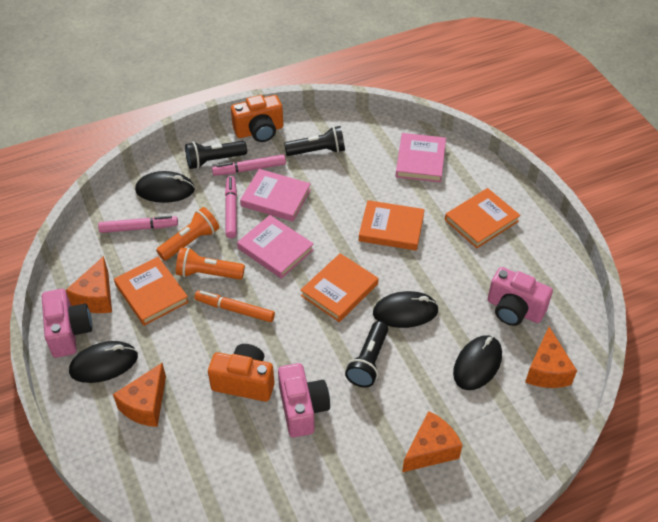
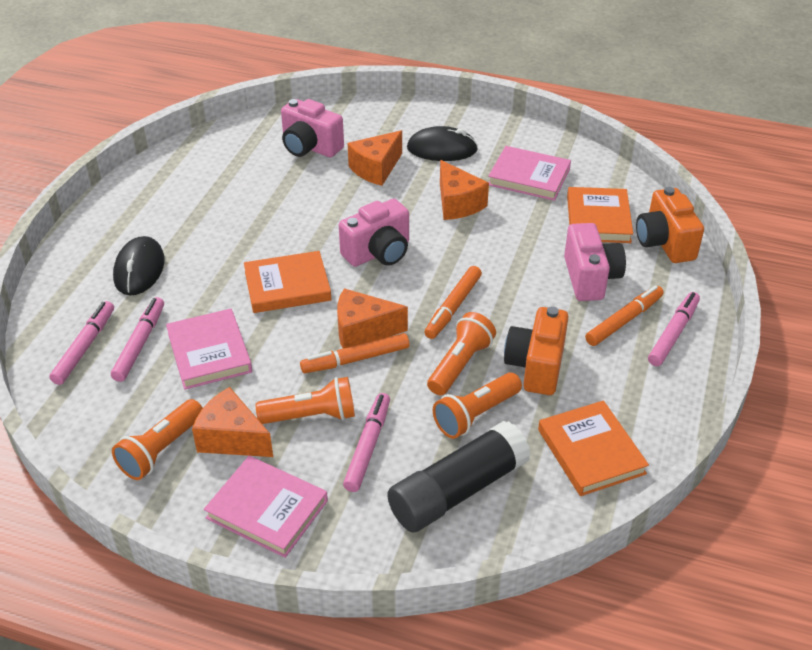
black flashlight: [185,141,247,169] [284,126,345,156] [345,321,388,388] = 3 -> none = 0
black glue stick: none = 0 -> [387,421,531,532] = 1
black mouse: [69,341,138,383] [135,171,195,203] [373,291,439,328] [453,335,502,390] = 4 -> [113,236,165,295] [407,126,478,161] = 2
orange book: [114,257,189,326] [301,253,378,322] [359,200,425,251] [445,188,520,248] = 4 -> [244,251,332,313] [538,400,649,496] [567,187,633,243] = 3
orange flashlight: [156,207,219,261] [176,247,245,280] = 2 -> [112,399,203,480] [256,377,355,424] [427,312,496,395] [433,373,522,439] = 4
orange marker: [194,291,275,322] = 1 -> [300,333,409,373] [424,266,482,339] [585,285,664,346] = 3
pink marker: [98,216,178,233] [212,155,286,176] [225,176,237,238] = 3 -> [49,301,114,385] [111,297,164,382] [343,393,390,492] [648,292,700,366] = 4

